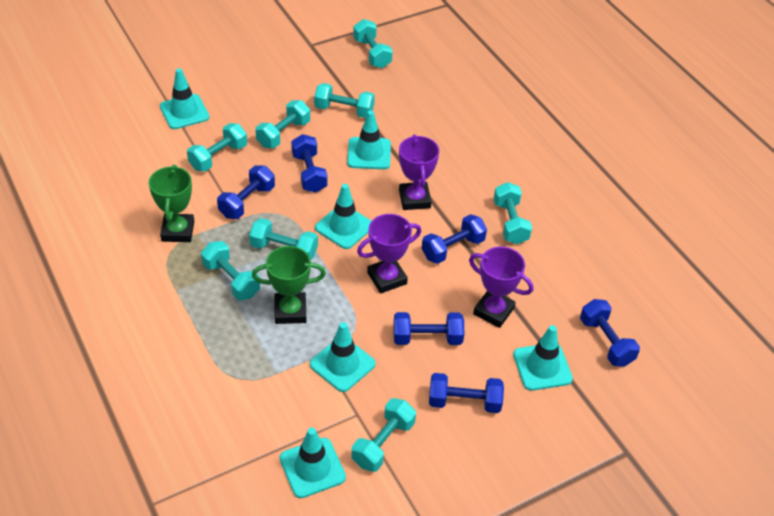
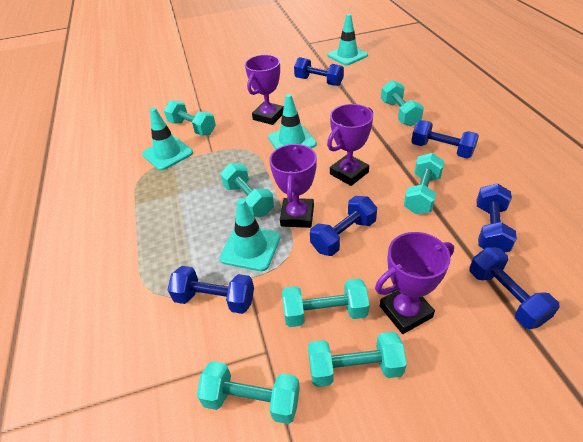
green trophy: [149,165,194,242] [252,246,326,324] = 2 -> none = 0
purple trophy: [357,214,421,293] [399,135,439,210] [469,246,533,328] = 3 -> [245,55,284,125] [269,143,317,228] [327,104,373,186] [375,232,454,334] = 4
turquoise dumbbell: [187,123,247,172] [201,241,260,300] [249,218,318,260] [256,100,310,148] [314,83,375,118] [352,398,416,472] [353,19,393,68] [494,182,532,244] = 8 -> [164,100,216,136] [197,361,300,424] [220,163,274,217] [282,278,370,327] [308,332,407,387] [381,80,424,126] [404,153,445,214] = 7
turquoise traffic cone: [160,68,210,129] [280,427,346,498] [310,322,376,392] [315,184,371,249] [347,110,391,169] [513,325,573,391] = 6 -> [142,108,193,170] [219,198,281,271] [268,94,317,149] [327,14,368,65] = 4

